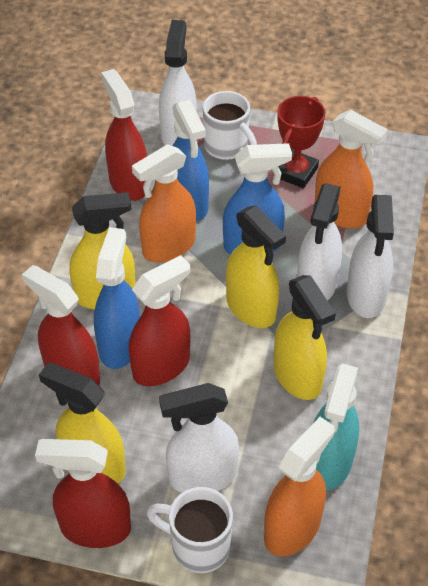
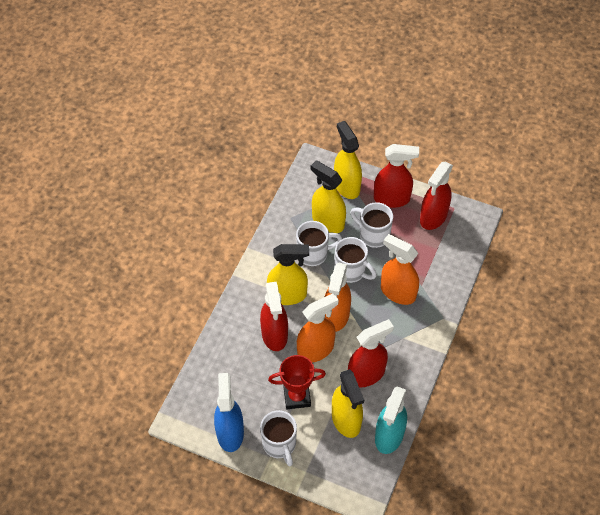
blue spray bottle: [94,227,140,369] [172,100,209,221] [223,143,292,254] = 3 -> [214,373,244,452] = 1
white mug: [146,487,233,573] [203,91,257,160] = 2 -> [260,410,297,466] [296,221,342,266] [335,237,377,283] [350,202,393,248] = 4
white spray bottle: [159,20,197,146] [159,383,239,493] [297,183,342,301] [347,195,394,318] = 4 -> none = 0

